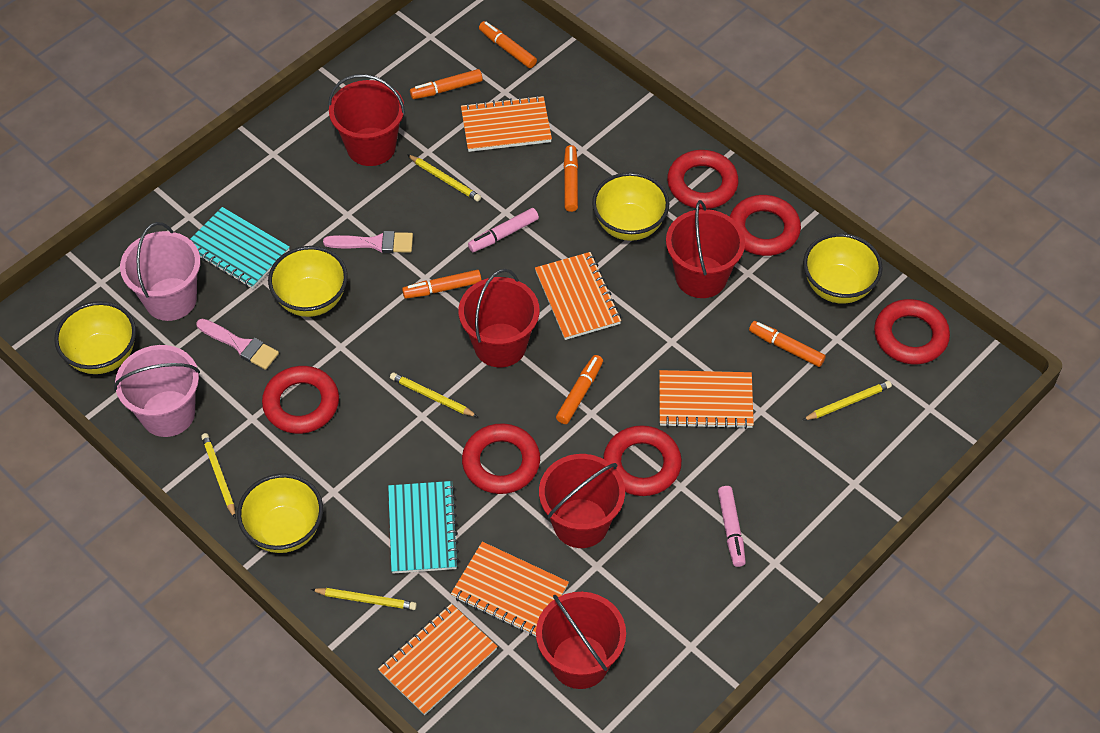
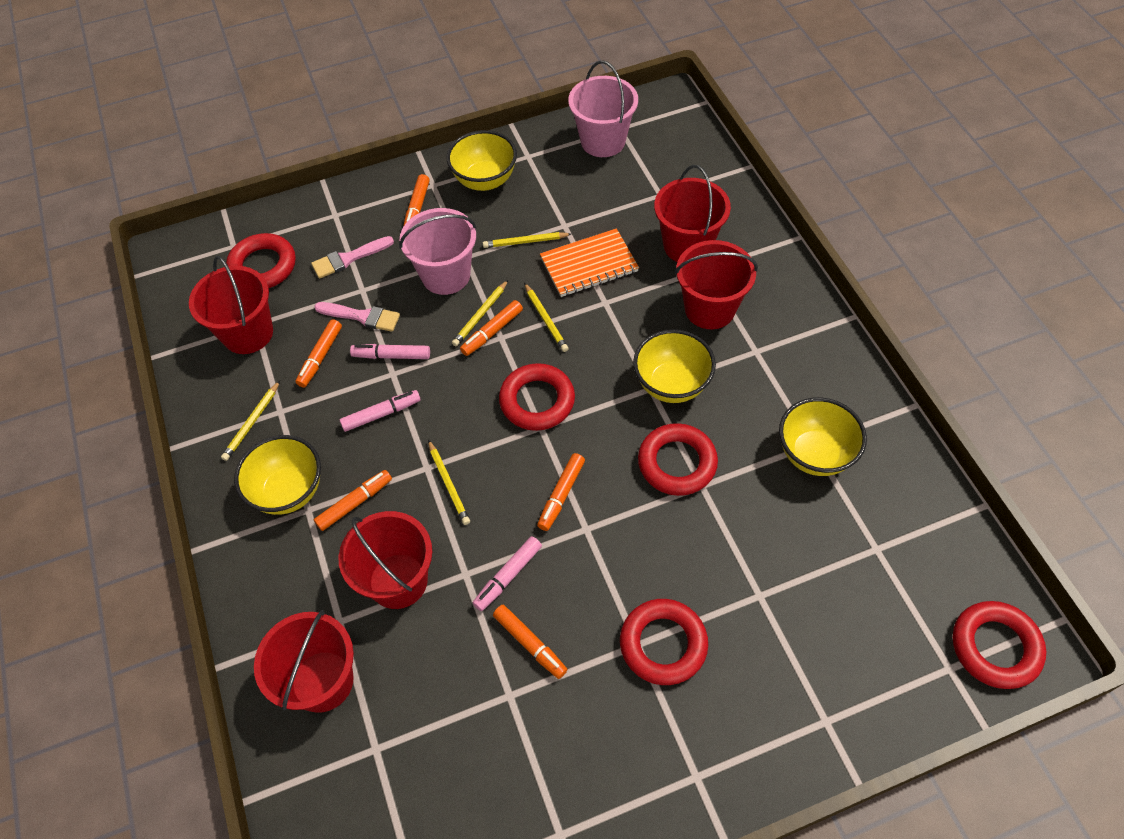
orange notebook: [378,603,498,715] [451,542,569,636] [461,95,552,152] [535,252,621,340] [659,370,754,429] = 5 -> [540,228,639,297] = 1
pink marker: [468,208,539,252] [718,486,746,567] = 2 -> [340,390,421,432] [350,344,430,359] [473,536,542,611] = 3
red ring: [262,366,339,434] [462,423,540,494] [603,425,682,496] [667,150,739,209] [729,195,801,256] [874,299,950,364] = 6 -> [226,233,296,288] [499,363,575,431] [620,599,708,685] [638,423,718,496] [953,601,1046,689] = 5
turquoise notebook: [190,207,290,289] [388,481,459,574] = 2 -> none = 0
yellow bowl: [54,301,136,374] [237,474,323,553] [268,246,348,317] [592,172,669,241] [803,233,883,304] = 5 -> [234,435,321,515] [447,130,517,191] [633,329,716,403] [779,397,867,476] = 4

